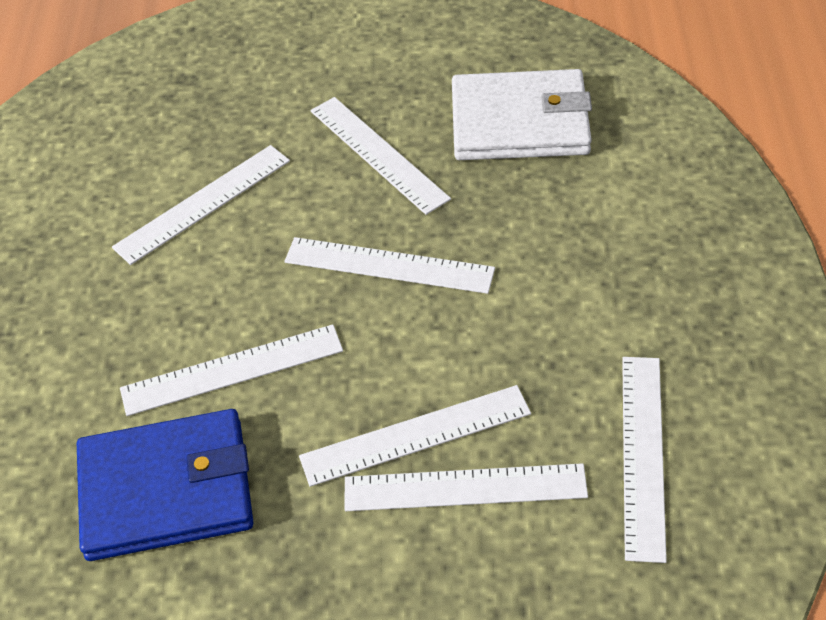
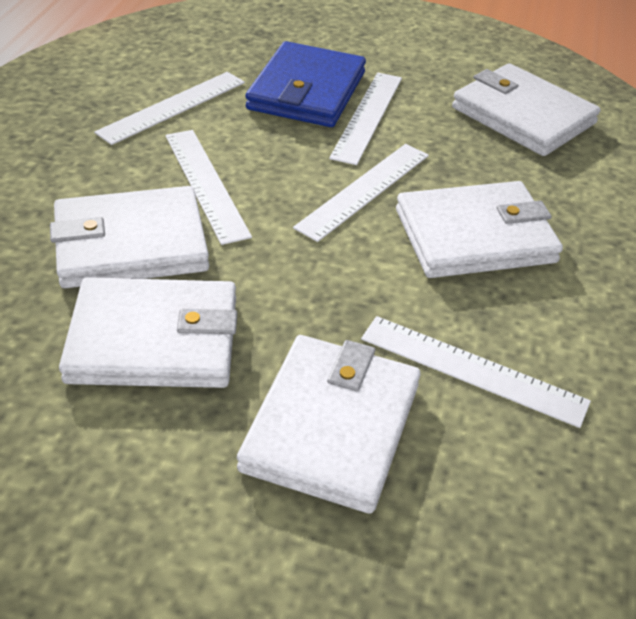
white ruler: [112,145,290,265] [120,324,343,416] [285,237,495,294] [299,385,531,487] [310,97,451,215] [345,463,588,511] [622,357,667,563] = 7 -> [94,72,245,145] [165,130,252,245] [293,144,429,242] [329,72,402,165] [361,316,591,428] = 5
white wallet: [452,69,592,160] = 1 -> [50,186,209,288] [59,277,237,388] [237,335,421,514] [396,181,563,278] [452,63,601,156] = 5

